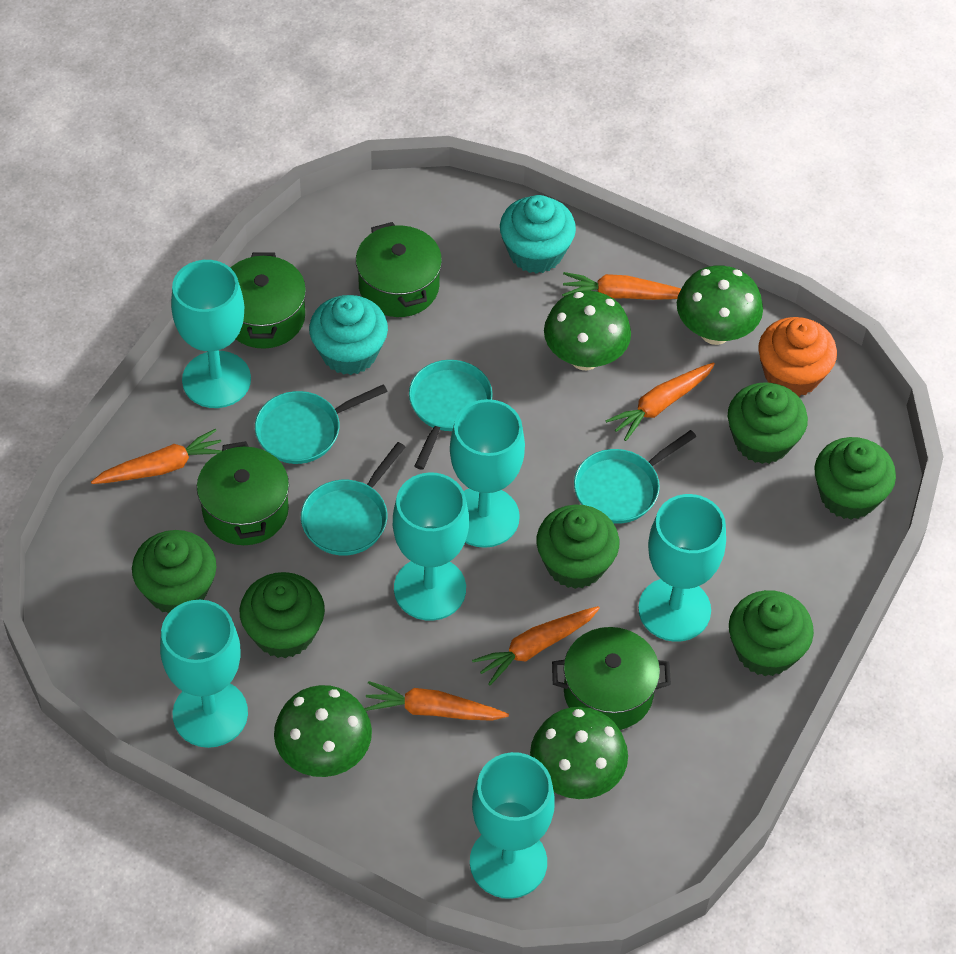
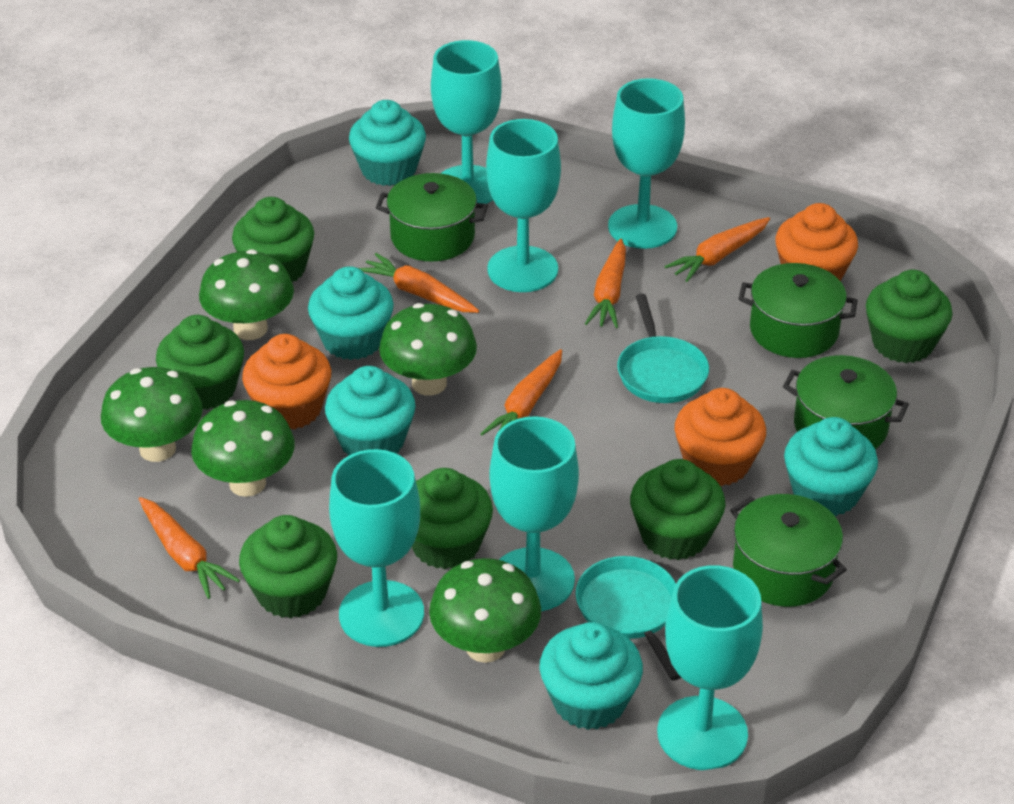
green mushroom: [274,685,372,777] [530,707,628,799] [544,291,631,370] [677,266,763,345] = 4 -> [101,367,203,462] [191,400,295,497] [199,249,294,340] [379,303,477,396] [429,558,541,663] = 5
orange cupcake: [758,317,837,397] = 1 -> [242,334,331,430] [675,388,766,486] [775,203,858,281] = 3
turquoise cupcake: [309,295,388,375] [500,195,576,274] = 2 -> [308,266,394,360] [325,366,416,456] [349,100,426,186] [539,622,643,730] [784,417,878,516] = 5
turquoise pan: [255,384,388,464] [301,442,405,556] [409,360,493,470] [574,430,696,524] = 4 -> [575,556,682,680] [617,294,709,403] = 2

